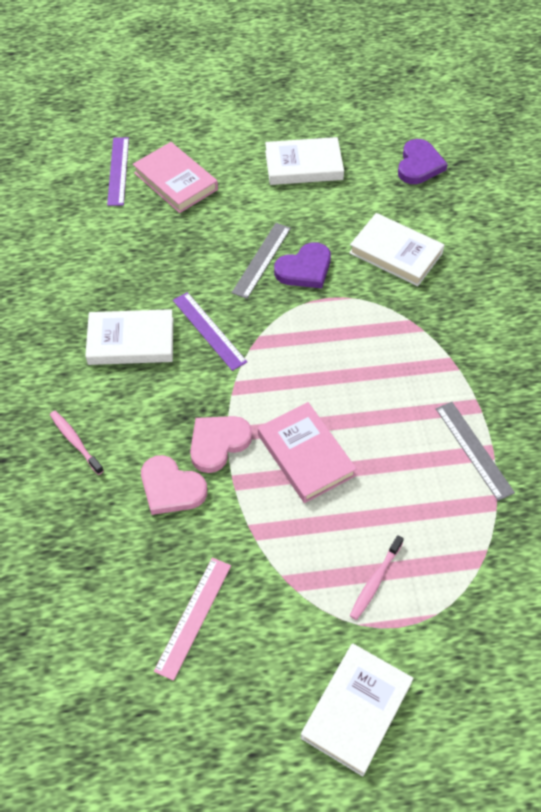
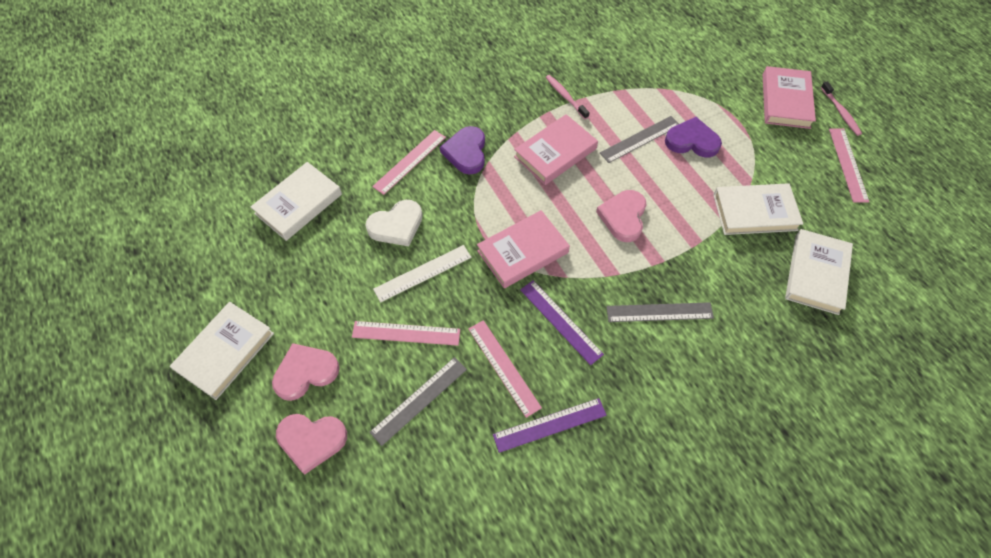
grey ruler: [232,223,291,299] [436,402,515,501] = 2 -> [369,357,467,446] [600,116,679,163] [606,302,714,322] = 3
pink book: [133,142,218,213] [258,402,357,503] = 2 -> [477,210,570,288] [514,114,598,185] [763,66,816,129] = 3
pink heart: [141,455,207,515] [190,416,252,473] = 2 -> [272,343,340,401] [276,414,347,474] [596,190,647,242] = 3
pink ruler: [154,557,231,681] = 1 -> [352,321,460,346] [372,130,446,195] [468,320,542,418] [829,128,869,203] = 4
white heart: none = 0 -> [365,200,423,246] = 1
white ruler: none = 0 -> [373,245,472,303] = 1

